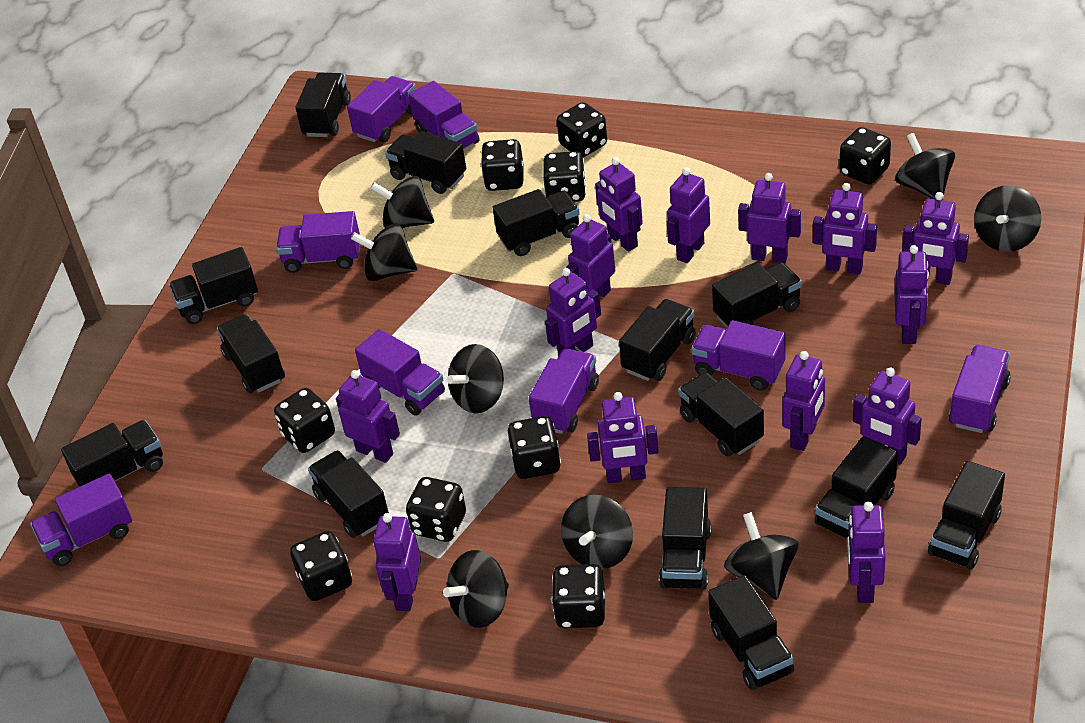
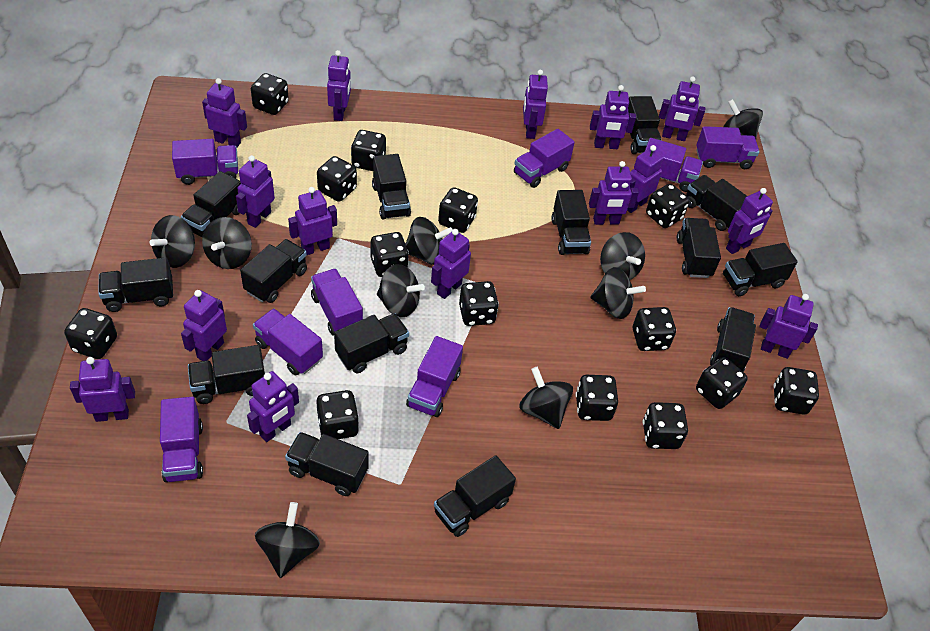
black dice: [274,388,335,453] [290,531,352,601] [406,477,466,542] [481,139,524,191] [508,416,561,479] [543,151,586,202] [551,564,605,628] [557,102,607,157] [840,127,891,184] = 9 -> [64,308,117,359] [251,73,289,115] [316,390,359,439] [317,156,357,202] [351,130,386,171] [371,232,409,277] [438,187,478,233] [459,281,499,326] [576,375,618,421] [633,307,676,351] [642,402,688,449] [646,184,690,228] [696,357,748,409] [773,367,819,415] = 14
black spinning top: [351,224,418,281] [370,176,434,228] [443,550,509,628] [447,344,504,413] [561,495,633,569] [724,512,798,600] [895,133,955,200] [974,185,1041,252] = 8 -> [149,215,195,268] [202,217,252,269] [255,502,320,578] [377,264,425,317] [405,217,453,265] [519,367,573,429] [590,267,646,319] [600,232,645,280] [723,99,763,139] = 9
purple robot: [336,370,400,463] [373,513,421,611] [545,268,601,357] [566,214,615,297] [587,392,659,483] [595,157,643,252] [667,167,710,263] [738,173,801,264] [782,351,825,451] [813,183,877,275] [847,502,886,603] [853,367,922,464] [895,245,929,344] [902,192,969,285] = 14 -> [70,357,135,422] [181,290,227,361] [202,78,247,147] [236,155,275,228] [247,371,299,442] [288,187,337,255] [327,50,351,121] [431,229,471,299] [523,70,548,139] [589,161,639,225] [590,85,636,149] [627,145,663,213] [659,76,705,141] [726,188,773,254] [759,294,818,359] = 15

